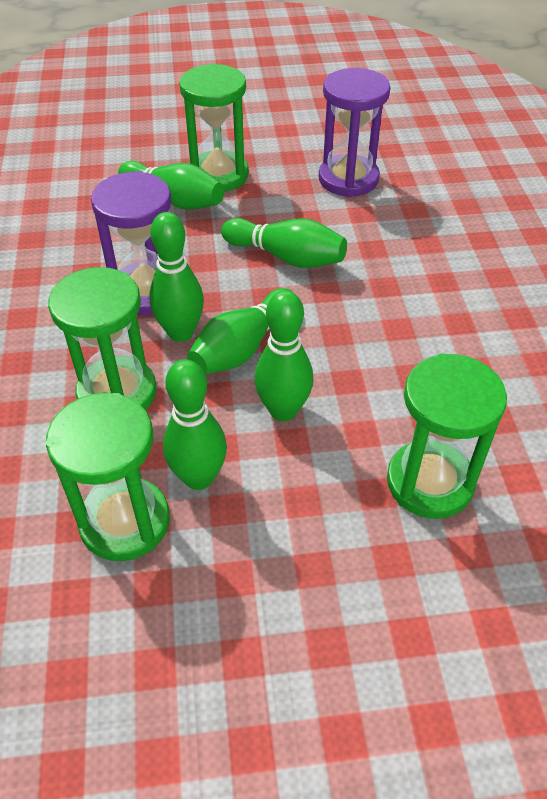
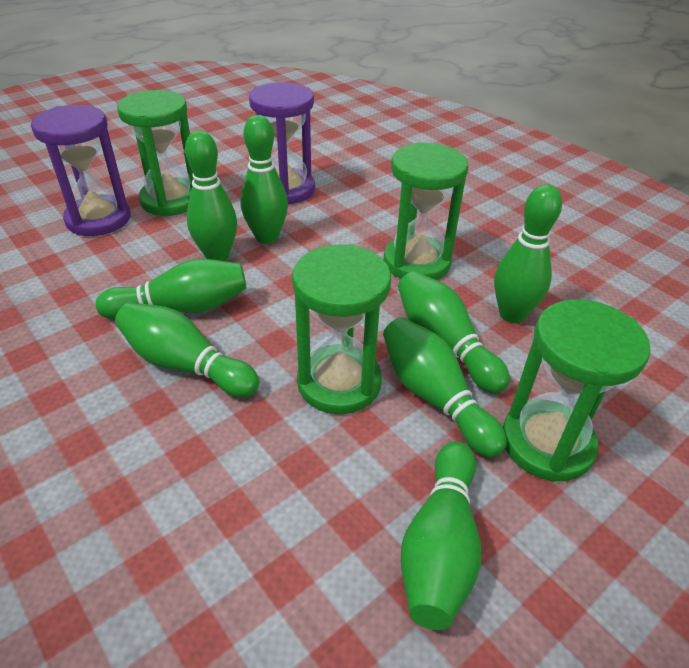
green bowling pin: [118,161,224,210] [149,212,204,342] [163,359,227,490] [187,288,294,375] [221,218,347,268] [254,290,313,421] = 6 -> [96,259,247,319] [115,302,259,398] [185,130,237,261] [241,115,288,244] [383,317,507,458] [398,271,510,393] [401,441,481,630] [494,184,562,323] = 8

